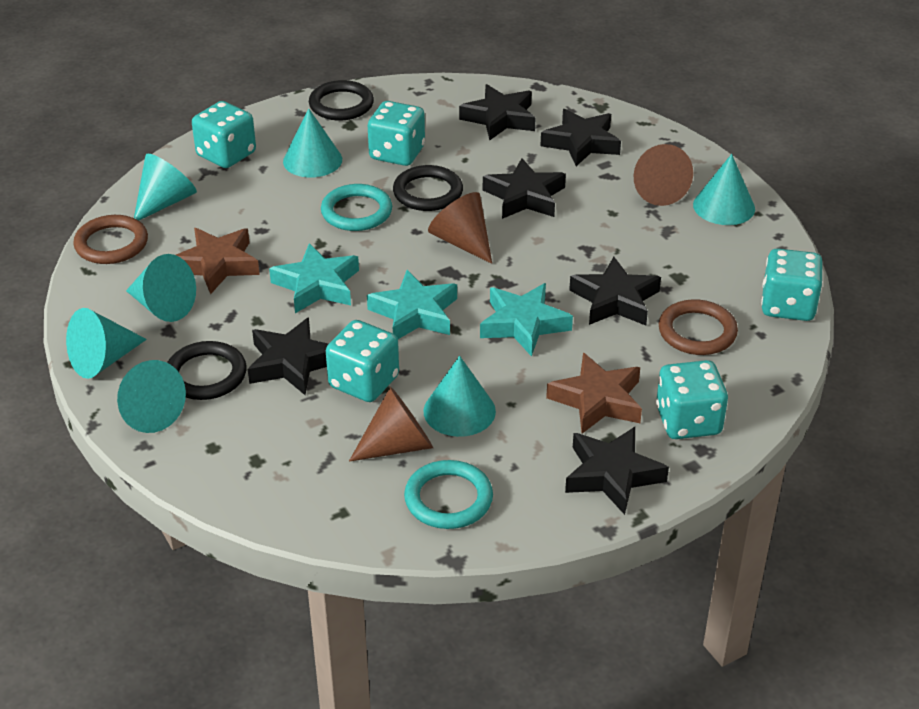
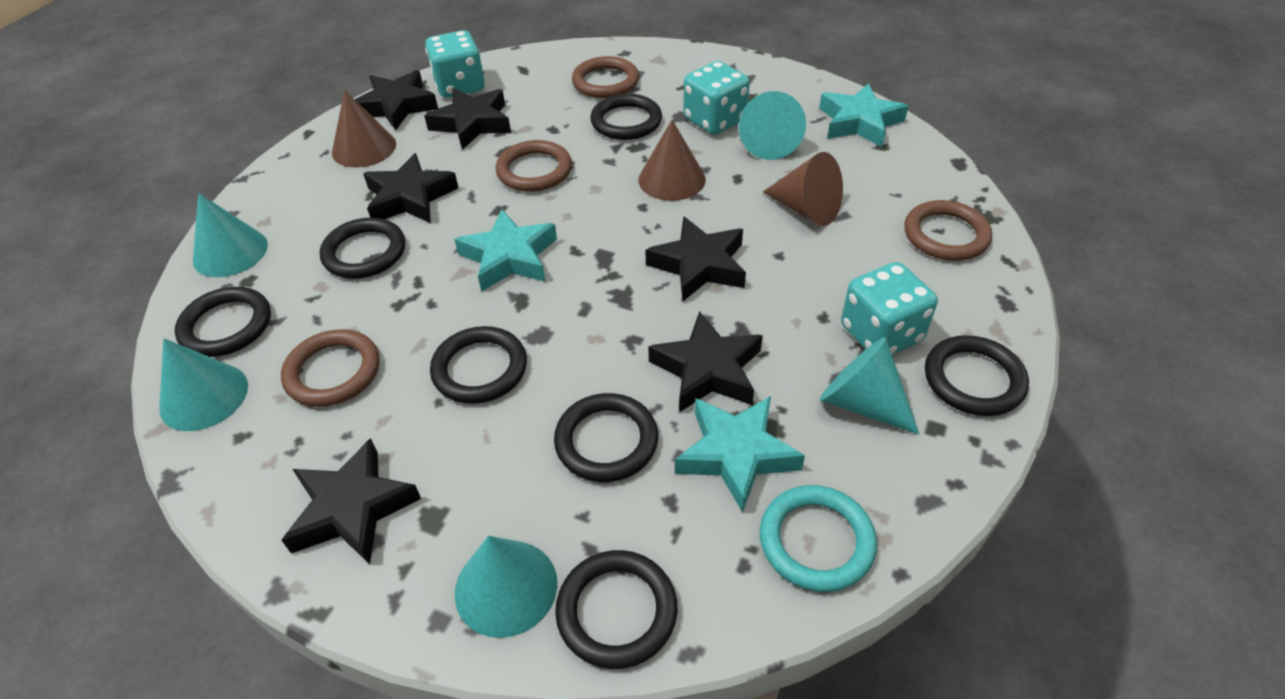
black ring: [167,341,247,400] [309,80,374,120] [393,165,463,211] = 3 -> [175,287,271,357] [320,218,405,279] [430,326,527,404] [554,393,658,482] [555,550,678,669] [590,94,662,140] [925,335,1029,416] = 7
brown ring: [73,215,148,264] [659,299,738,355] = 2 -> [281,329,380,407] [496,140,572,192] [572,56,639,98] [904,200,992,261] = 4
brown star: [176,228,260,294] [546,353,642,434] = 2 -> none = 0
turquoise cone: [66,308,147,379] [117,360,186,433] [126,254,196,322] [134,154,197,220] [283,109,342,178] [424,356,496,437] [693,154,755,225] = 7 -> [159,338,248,431] [193,193,268,277] [455,536,557,638] [739,91,806,160] [820,337,919,435] = 5
turquoise dice: [192,101,256,168] [326,320,399,402] [368,101,425,166] [656,360,728,439] [761,249,823,321] = 5 -> [425,30,485,98] [683,61,750,135] [841,262,938,355] = 3
turquoise ring: [321,184,392,231] [404,460,493,529] = 2 -> [760,485,877,592] = 1

